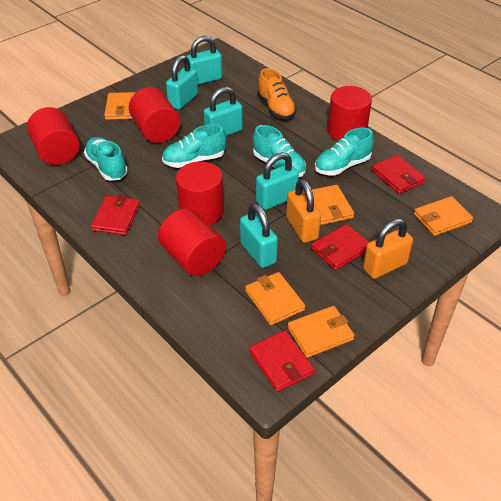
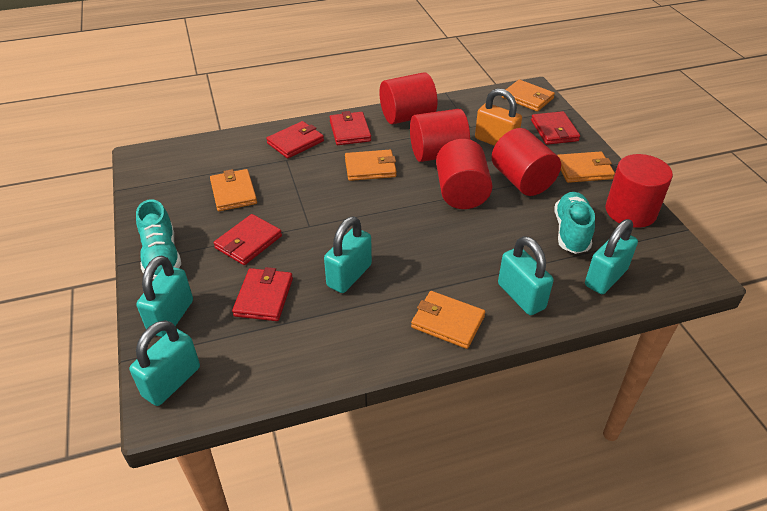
orange padlock: [286,179,321,243] [363,218,413,279] = 2 -> [475,88,522,146] = 1
orange shoe: [257,68,297,119] = 1 -> none = 0
red wallet: [91,195,140,235] [249,330,314,392] [311,224,369,270] [372,155,426,194] = 4 -> [214,214,282,265] [232,267,293,321] [266,121,324,158] [330,111,371,145] [531,111,580,145] = 5
turquoise shoe: [84,137,128,181] [162,124,226,168] [253,125,306,177] [315,128,374,176] = 4 -> [136,199,181,279] [554,192,595,254] = 2

